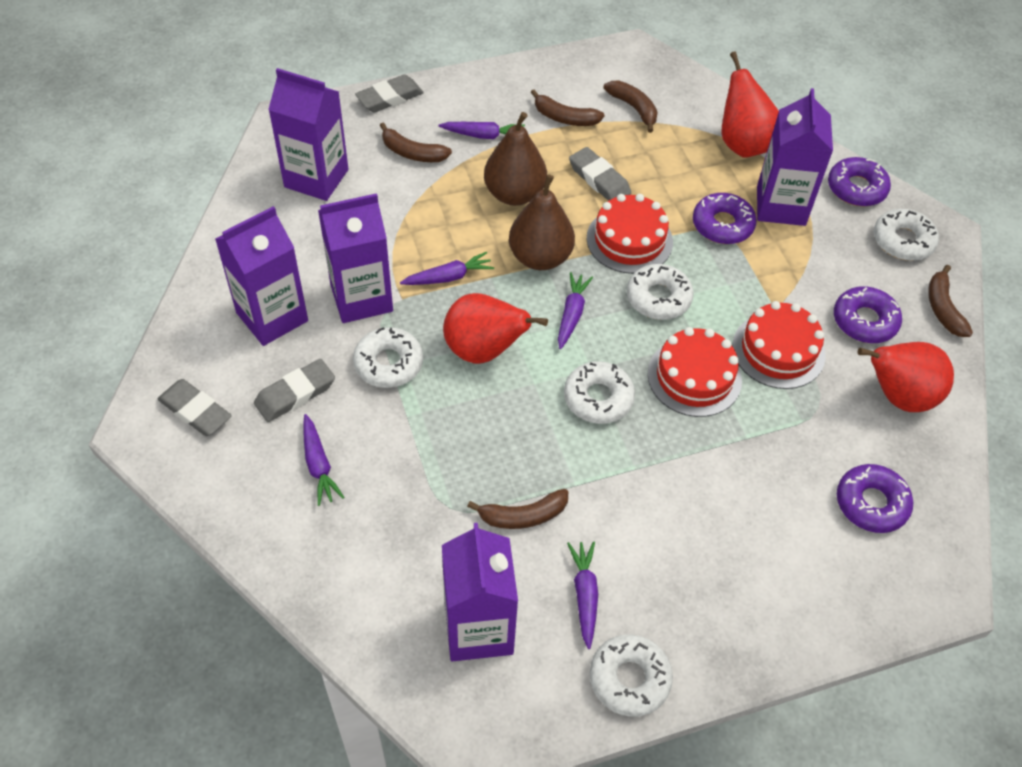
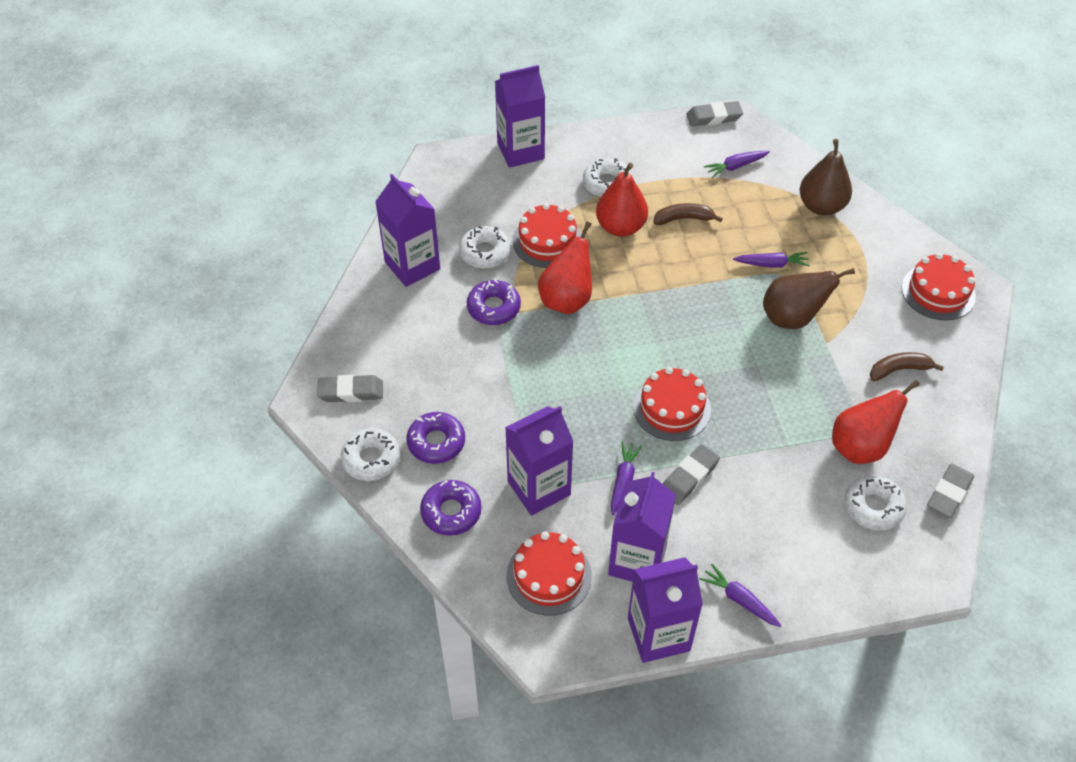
brown banana: [380,123,452,162] [467,489,568,529] [531,90,604,126] [603,81,658,133] [928,265,973,337] = 5 -> [653,203,723,225] [870,352,944,381] = 2
purple carrot: [303,414,344,506] [400,252,494,285] [438,122,525,139] [558,272,593,349] [567,541,598,649] = 5 -> [611,441,642,515] [699,564,782,627] [704,151,770,178] [733,252,810,268] = 4
purple donut: [693,193,757,244] [828,157,891,206] [834,286,902,343] [837,464,913,533] = 4 -> [407,412,465,464] [420,480,481,536] [467,280,521,325] = 3
red cake: [587,194,673,274] [648,327,742,417] [732,301,826,389] = 3 -> [507,531,592,616] [513,203,582,268] [633,367,711,441] [902,253,976,320] = 4
white donut: [353,327,423,388] [564,361,635,424] [590,635,673,717] [627,264,694,320] [874,209,939,261] = 5 -> [341,428,400,481] [459,226,511,269] [583,158,633,197] [845,475,907,531] = 4

